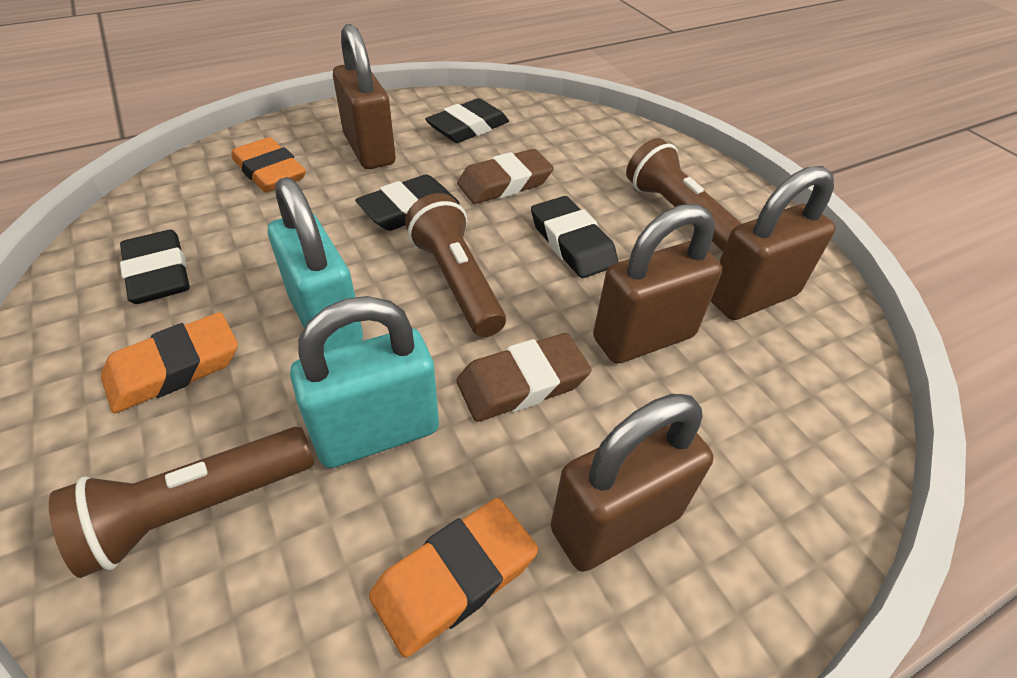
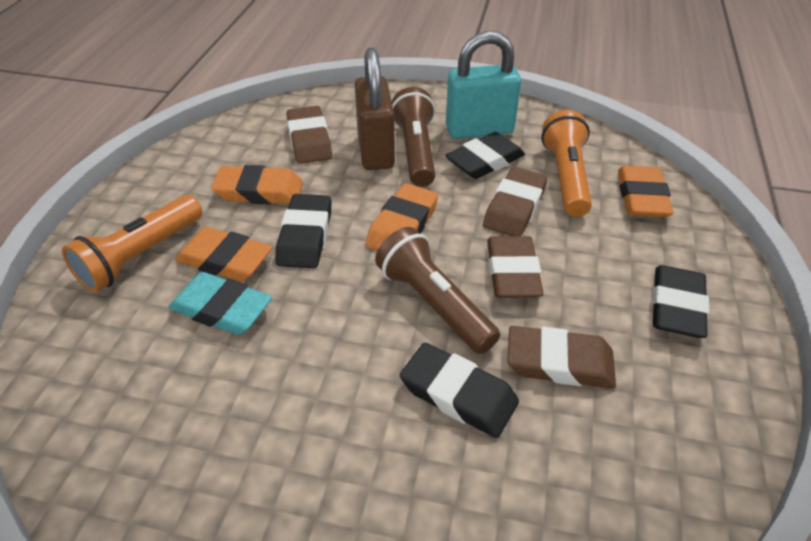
brown eraser: [456,333,592,422] [457,149,554,204] = 2 -> [287,106,332,164] [483,167,548,236] [487,236,544,298] [507,326,616,388] = 4
brown flashlight: [49,427,314,578] [405,193,506,337] [626,138,742,251] = 3 -> [375,227,500,354] [392,87,435,187] = 2
brown padlock: [333,24,396,169] [551,394,714,572] [593,204,722,364] [711,166,836,320] = 4 -> [355,48,395,170] = 1
orange eraser: [101,312,238,413] [231,137,306,192] [369,498,538,658] = 3 -> [175,227,272,282] [211,165,303,205] [365,183,438,251] [618,165,674,217] = 4
orange flashlight: none = 0 -> [62,195,202,293] [541,110,592,217] = 2
turquoise eraser: none = 0 -> [168,272,272,335] = 1
turquoise padlock: [268,177,363,352] [290,296,439,468] = 2 -> [446,31,521,139] = 1

